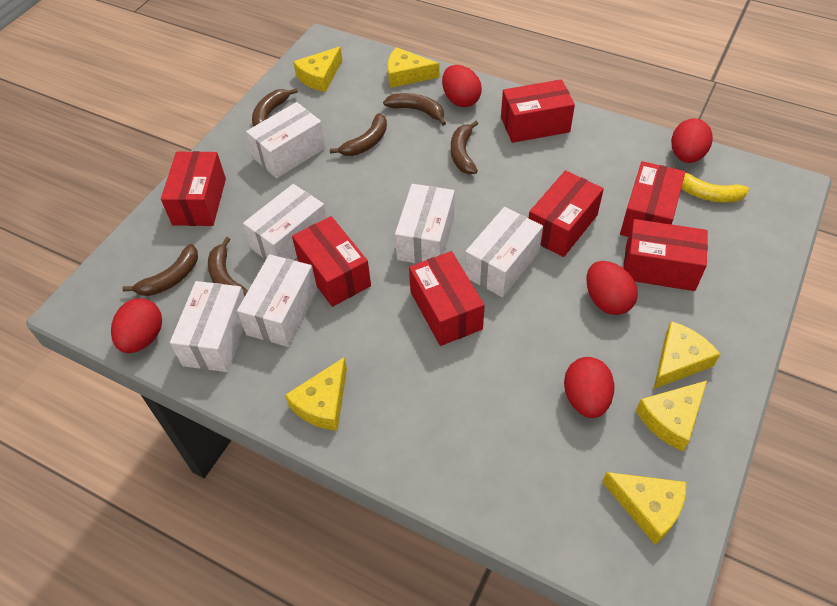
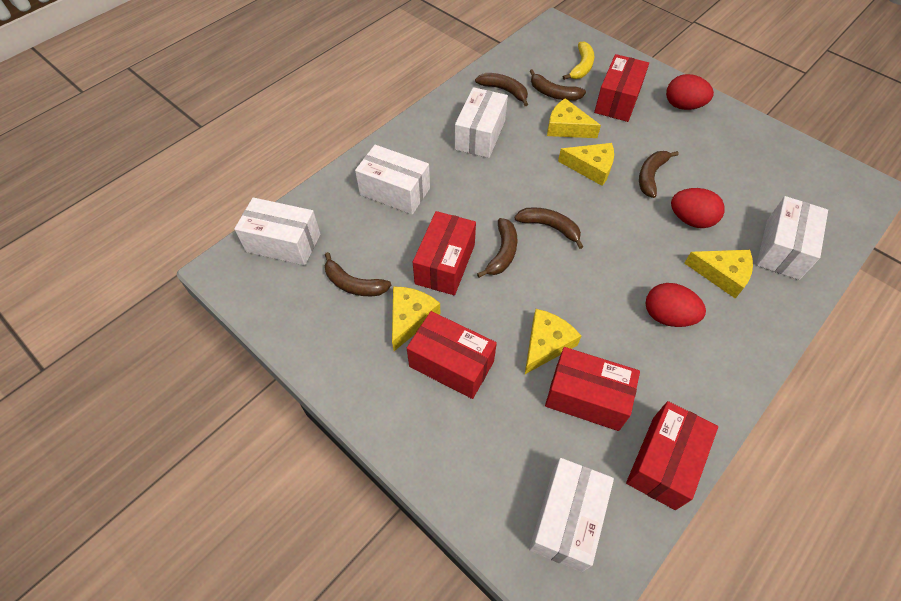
red box: [161,151,226,226] [292,216,371,307] [409,251,485,346] [501,79,575,143] [529,170,604,257] [620,161,685,237] [624,219,708,291] = 7 -> [407,311,497,399] [413,211,476,295] [545,347,640,431] [594,54,649,122] [626,401,718,510] = 5
red egg: [111,298,162,353] [442,65,482,107] [564,357,614,418] [586,261,638,315] [671,118,713,163] = 5 -> [646,283,706,327] [666,74,714,110] [671,188,725,228] = 3
white box: [170,281,245,372] [237,254,318,347] [243,184,327,260] [246,102,326,178] [395,184,455,264] [465,207,543,297] = 6 -> [234,197,320,266] [355,145,430,215] [455,87,508,158] [529,458,614,572] [757,196,828,280] = 5
yellow cheese: [285,357,347,431] [293,46,342,92] [388,47,440,88] [602,472,686,545] [636,381,707,451] [654,321,720,389] = 6 -> [392,286,440,351] [525,309,581,374] [547,98,601,138] [558,143,614,186] [684,250,753,299] = 5

